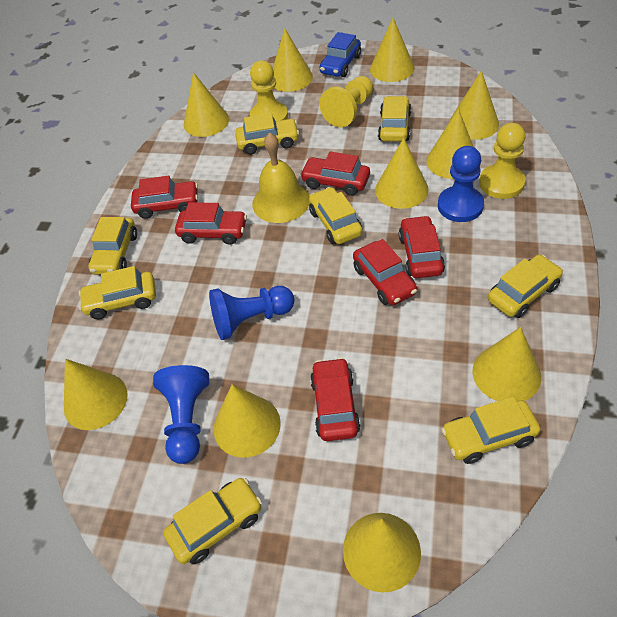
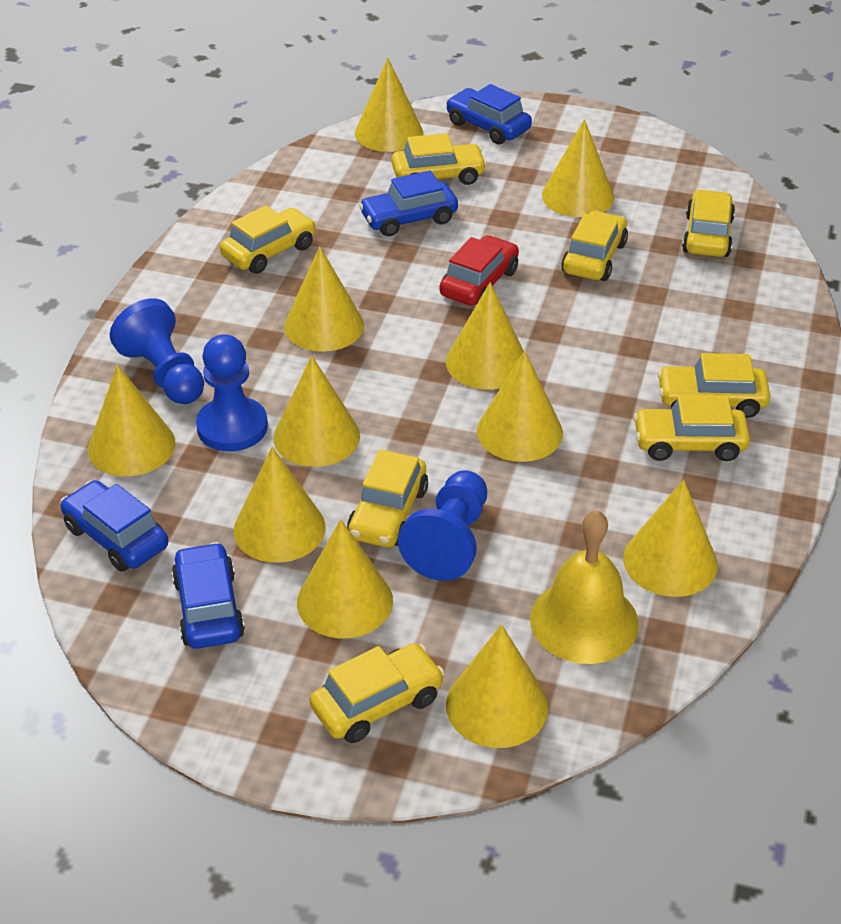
blue car: [319,32,361,77] = 1 -> [60,480,168,572] [172,542,245,649] [359,170,458,236] [446,84,532,144] = 4
red car: [131,176,198,219] [175,202,247,245] [300,152,370,196] [310,357,361,441] [353,239,417,305] [399,215,445,278] = 6 -> [439,235,519,306] = 1
yellow cone: [64,359,128,430] [184,72,229,137] [214,384,281,458] [273,28,313,92] [343,513,421,593] [370,18,415,82] [375,138,429,209] [426,109,473,179] [449,71,499,140] [473,327,541,401] = 10 -> [88,365,176,477] [233,447,326,563] [274,356,360,467] [284,246,364,352] [297,519,393,639] [355,58,423,152] [446,282,524,390] [446,624,548,748] [477,351,563,462] [542,119,614,217] [623,479,718,597] = 11
yellow pawn: [249,60,288,121] [319,76,373,127] [479,123,526,199] = 3 -> none = 0

